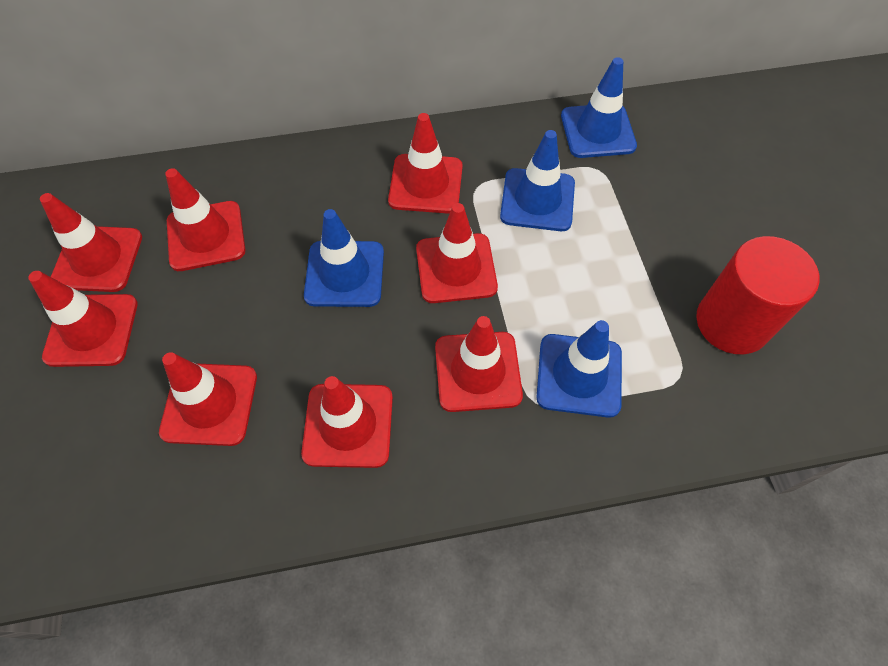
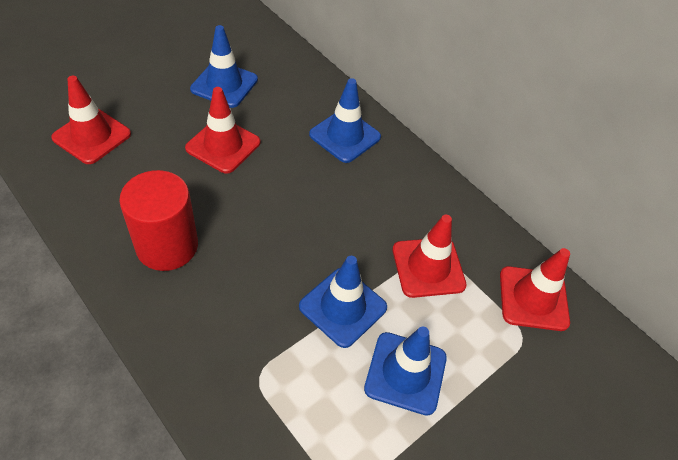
red traffic cone: [28,271,138,367] [40,193,142,292] [159,352,257,446] [165,168,245,271] [301,376,393,468] [388,113,463,214] [416,203,498,303] [435,316,523,412] = 8 -> [51,76,131,164] [185,87,260,174] [393,215,467,298] [500,248,570,331] = 4

